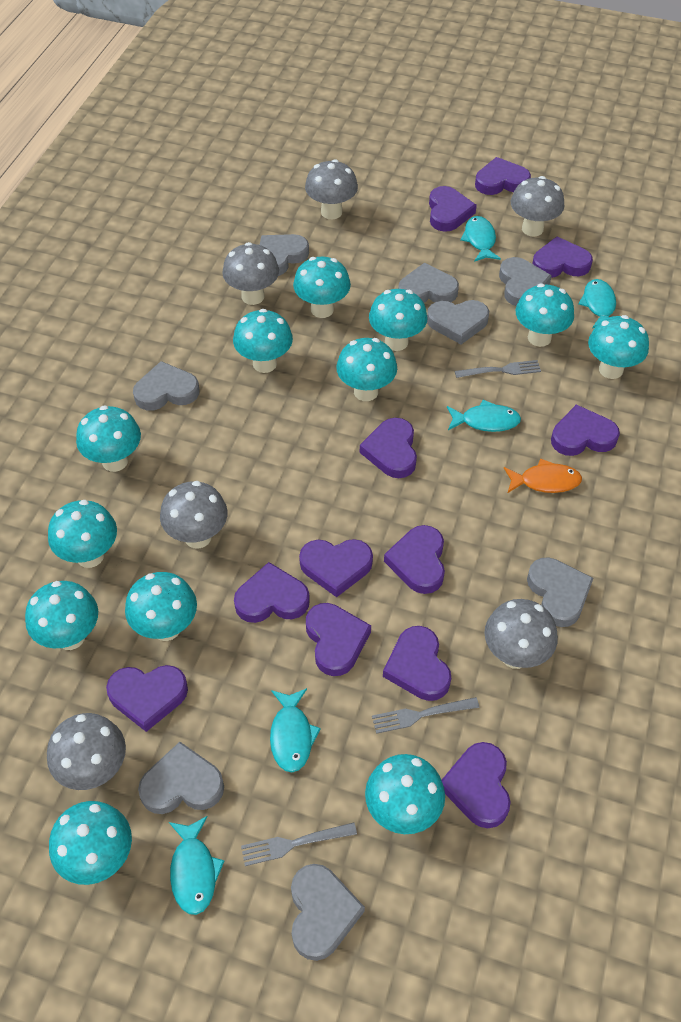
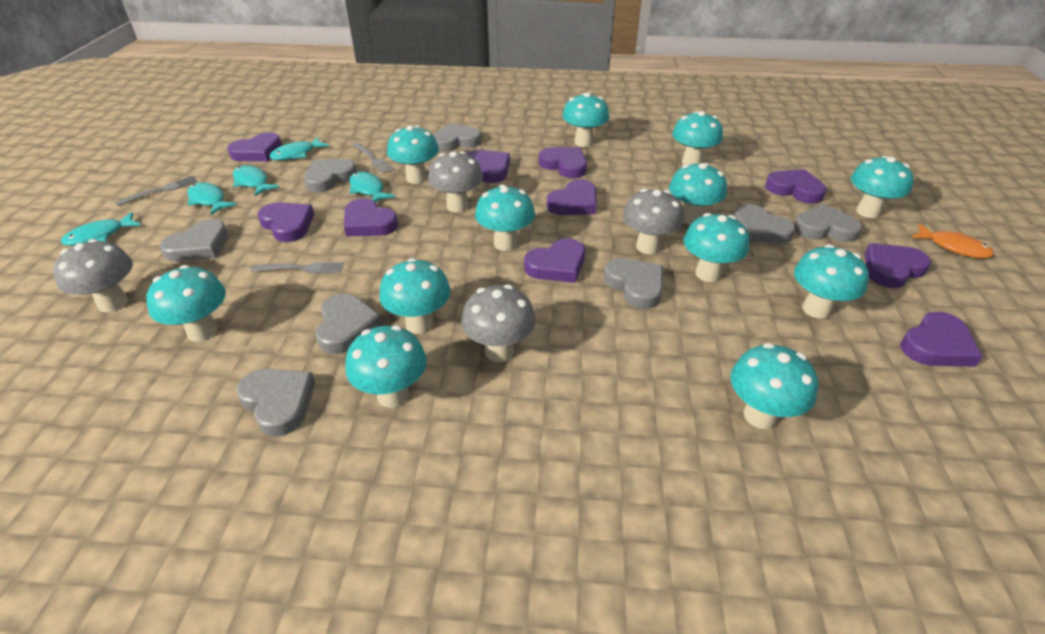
grey mushroom: [47,713,126,790] [160,481,228,548] [222,242,279,305] [305,159,358,219] [484,599,558,669] [511,176,564,237] = 6 -> [53,239,133,313] [428,151,483,213] [461,285,536,362] [623,189,684,254] = 4
purple heart: [106,665,188,732] [234,562,310,623] [299,539,373,597] [306,603,371,676] [360,418,417,478] [383,626,451,701] [384,525,445,594] [429,186,477,232] [441,742,511,828] [475,157,531,195] [532,237,593,278] [551,405,620,456] = 12 -> [227,132,282,162] [257,202,314,242] [344,198,398,237] [467,150,510,183] [524,238,585,283] [539,147,587,178] [547,179,597,215] [765,169,826,204] [865,243,931,288] [900,312,983,367] = 10

